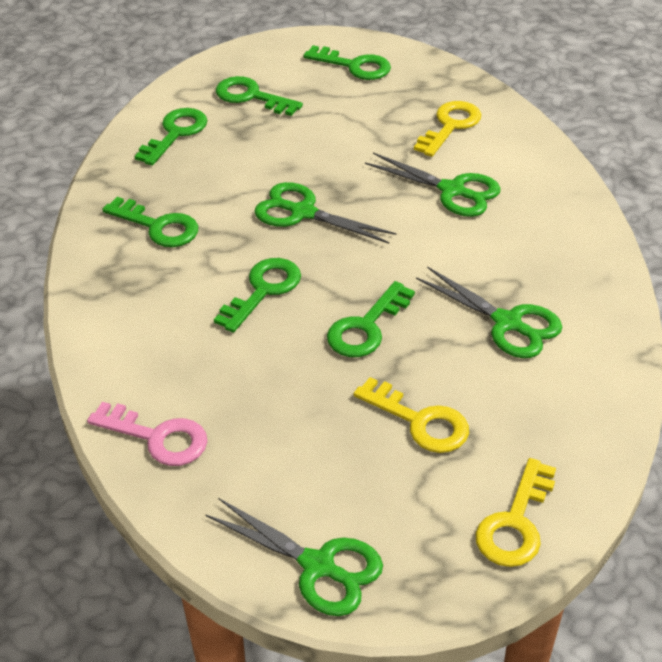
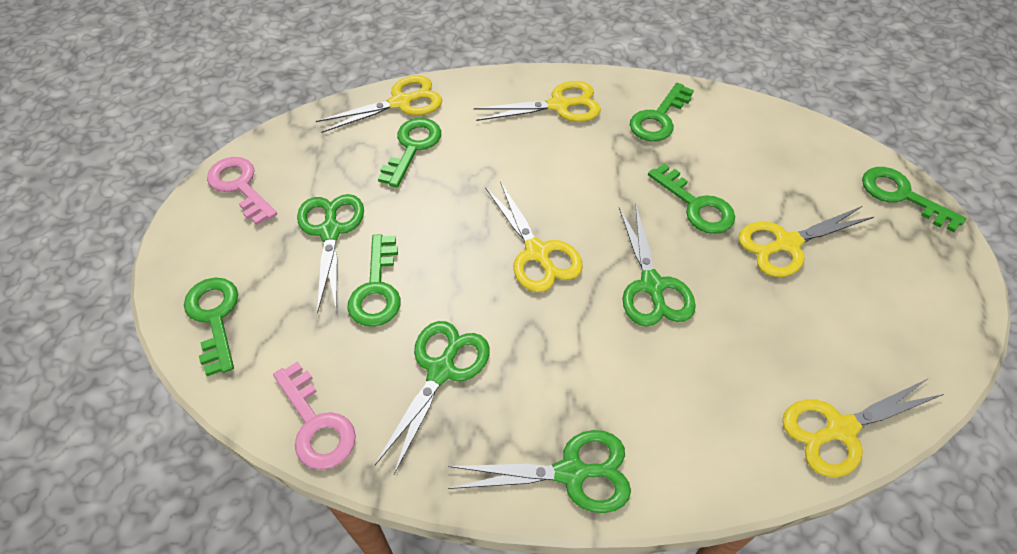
pink key: [87,402,207,466] = 1 -> [207,157,277,225] [273,361,356,470] = 2
yellow key: [354,377,469,453] [414,101,481,157] [475,458,556,567] = 3 -> none = 0
yellow scissors: none = 0 -> [316,75,442,133] [474,81,601,122] [485,181,583,292] [738,206,874,277] [782,378,944,477] = 5

